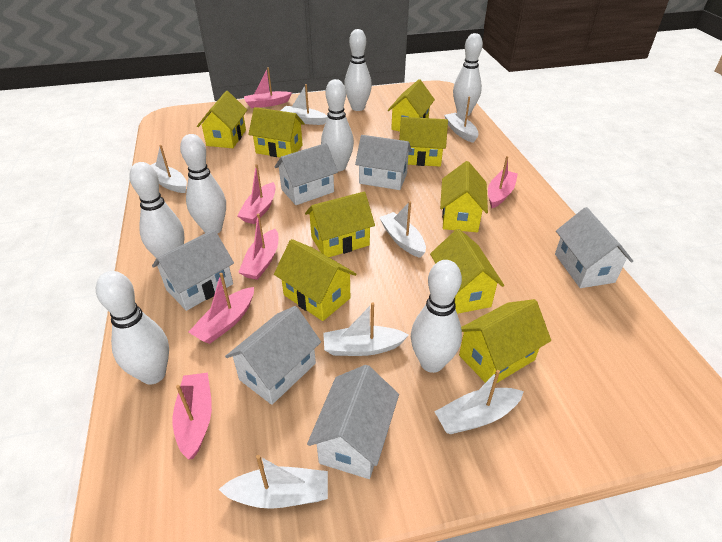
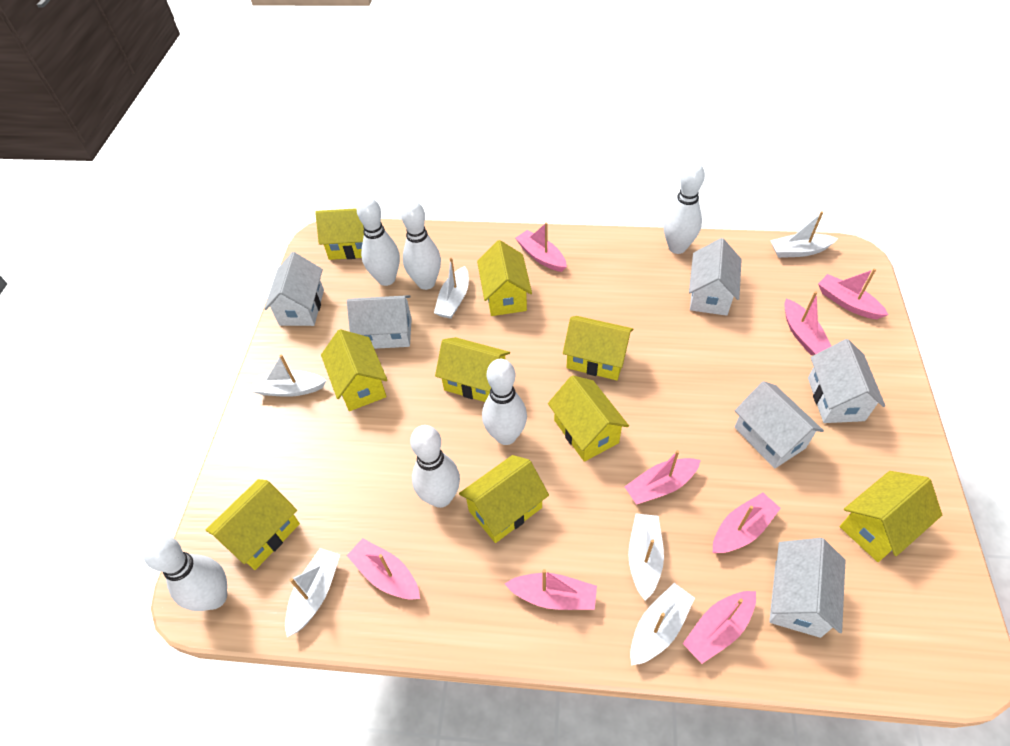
pink boat: [173,373,212,460] [189,273,254,344] [237,164,276,224] [238,213,278,280] [244,67,292,108] [488,156,518,208] = 6 -> [347,538,420,599] [505,569,597,610] [515,222,567,272] [624,450,701,505] [683,591,756,664] [713,492,781,553] [784,292,831,355] [818,269,888,319] = 8
white boat: [150,145,187,193] [219,455,328,509] [281,84,328,125] [323,303,409,356] [379,201,426,258] [434,370,524,434] [444,96,479,143] = 7 -> [251,355,327,397] [285,548,340,637] [434,258,469,319] [628,514,664,601] [630,583,695,665] [770,211,838,258] = 6
white bowling pin: [96,271,169,384] [129,162,184,258] [180,134,226,234] [321,79,354,171] [344,29,372,111] [411,260,462,373] [453,33,483,116] = 7 -> [143,535,227,611] [357,196,400,286] [401,200,441,290] [410,425,460,508] [482,359,527,445] [663,162,705,254] = 6

